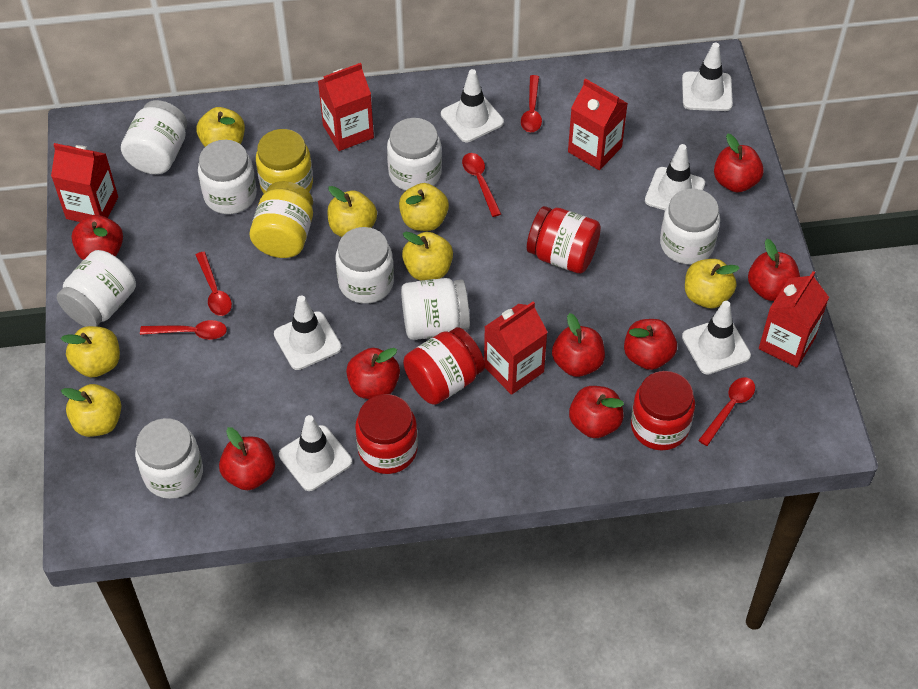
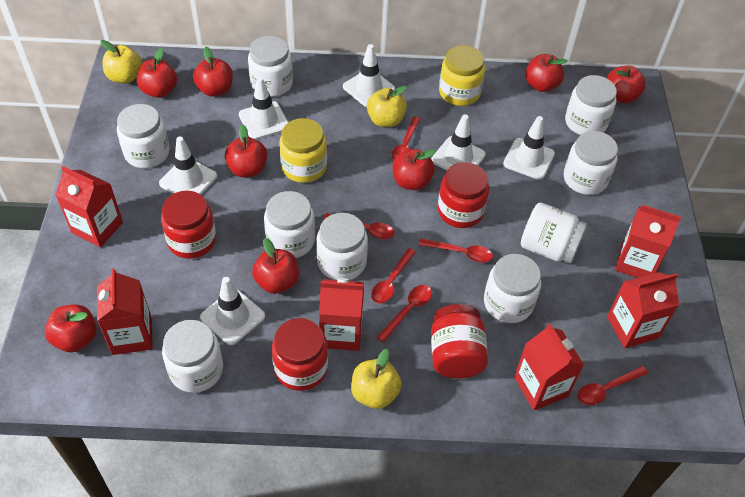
red carton: [51,143,118,222] [318,63,374,151] [484,301,547,395] [568,78,628,170] [759,271,829,368] = 5 -> [55,166,123,247] [97,268,153,355] [319,278,364,351] [514,323,584,410] [607,272,679,348] [615,205,681,278] = 6
red spoon: [140,320,227,340] [196,252,232,316] [462,153,501,217] [521,75,542,132] [698,378,755,446] = 5 -> [324,213,395,239] [371,248,416,303] [377,285,432,342] [391,117,420,160] [419,238,493,263] [578,366,648,405] = 6
white jar: [57,250,136,327] [121,100,187,174] [135,418,203,499] [198,140,257,214] [335,227,394,304] [387,118,442,191] [401,278,470,340] [660,189,720,264] = 8 -> [117,104,170,168] [162,320,223,393] [248,36,293,97] [264,191,315,258] [316,213,368,280] [484,254,541,323] [521,203,587,264] [564,131,618,195] [565,75,617,135] = 9
yellow apple: [61,326,120,377] [61,384,121,437] [197,107,245,147] [327,186,377,237] [399,183,449,231] [402,232,453,281] [685,259,740,308] = 7 -> [101,40,143,84] [351,349,402,409] [367,86,407,127] = 3

